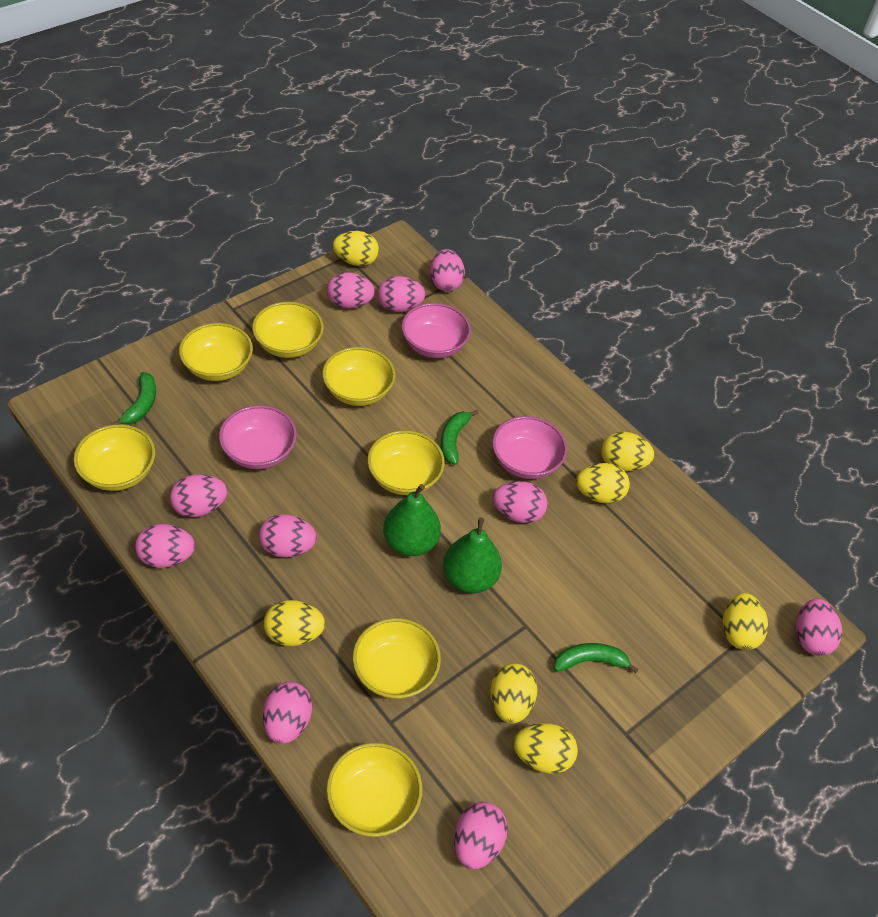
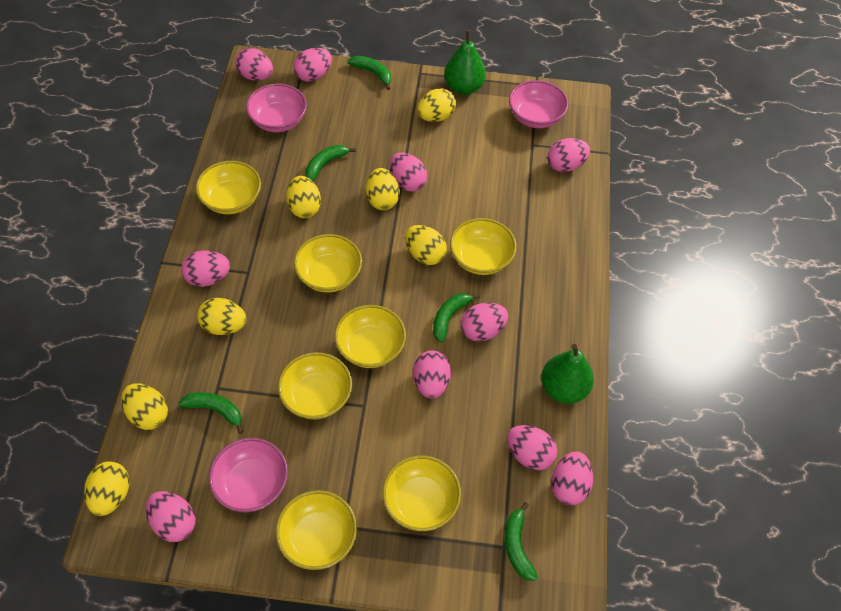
green banana: [111,372,156,425] [441,410,479,465] [554,643,639,673] = 3 -> [178,392,244,434] [305,145,356,181] [347,56,391,90] [433,293,480,342] [505,502,538,581] = 5

